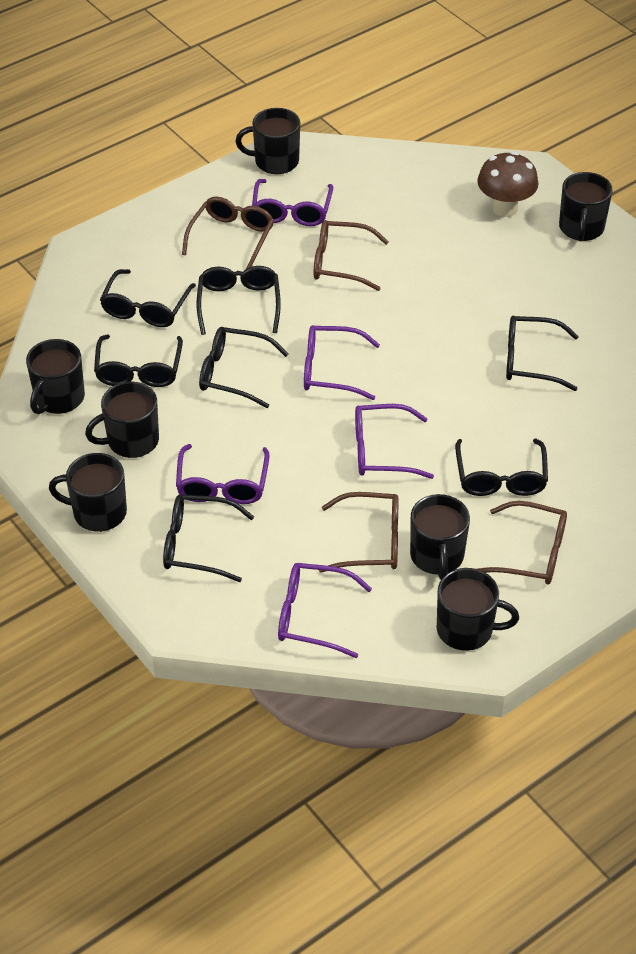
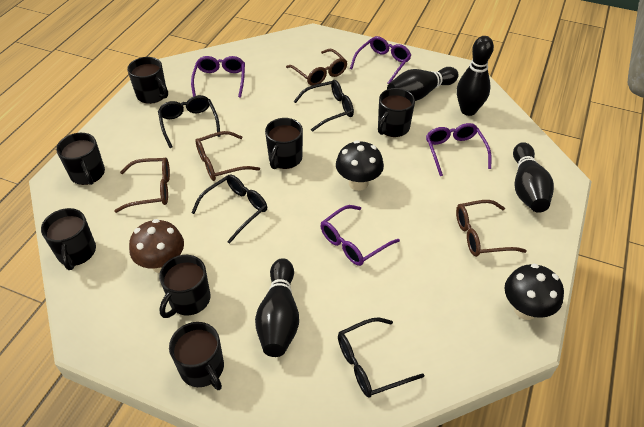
black bowling pin: none = 0 -> [255,258,299,357] [387,67,459,101] [457,36,494,116] [513,142,554,213] = 4
black glasses: [94,334,183,387] [100,269,196,327] [163,495,254,582] [197,266,281,335] [199,327,288,408] [455,439,548,496] [506,316,579,391] = 7 -> [158,95,221,148] [191,174,267,244] [294,80,354,132] [338,318,424,397] = 4
black mushroom: none = 0 -> [336,140,384,191] [505,264,564,320] = 2
purple glasses: [176,444,269,504] [252,179,333,226] [278,563,372,658] [304,325,380,400] [355,404,434,479] = 5 -> [191,56,245,98] [321,205,400,266] [350,36,411,84] [426,123,492,176] = 4

